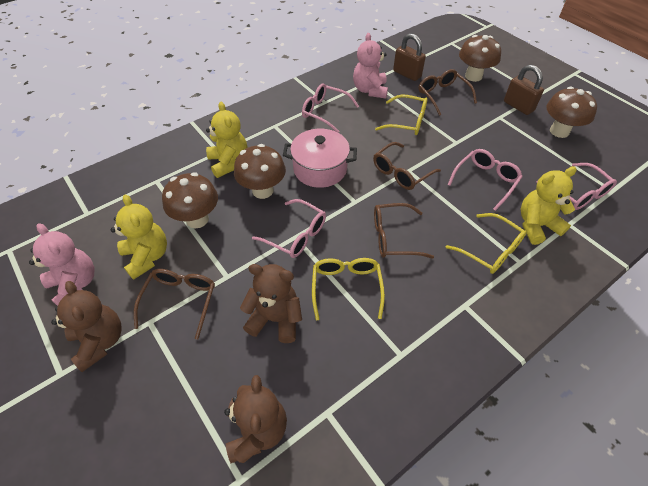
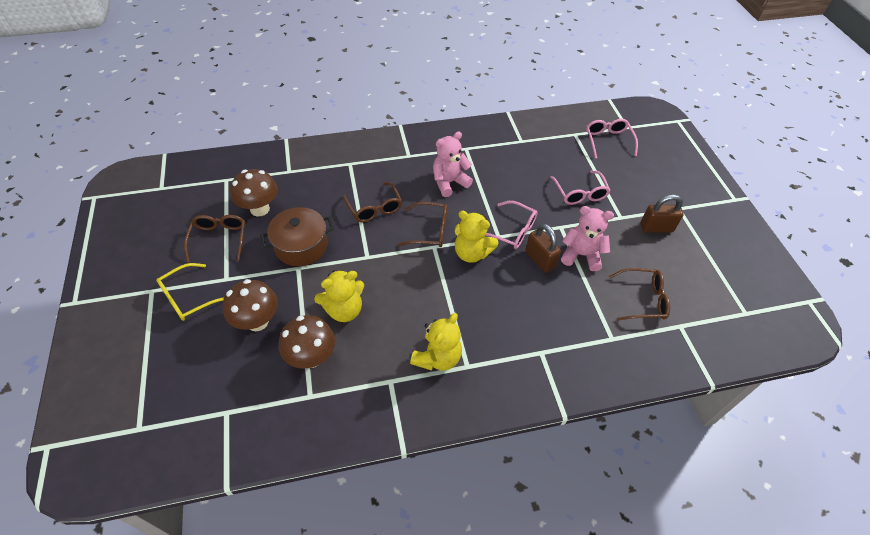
brown mushroom: [162,172,218,228] [234,144,286,199] [459,35,501,82] [546,86,597,138] = 4 -> [223,279,278,331] [230,169,278,216] [279,315,335,369] = 3
brown pot: none = 0 -> [260,207,334,266] = 1
brown teddy bear: [51,281,122,372] [224,375,287,463] [240,264,302,343] = 3 -> none = 0
pink glasses: [252,199,326,258] [302,83,359,133] [448,149,523,211] [536,163,617,210] = 4 -> [485,201,538,249] [550,171,611,205] [586,119,638,159] = 3
pink pot: [283,129,357,188] = 1 -> none = 0
yellow glasses: [312,258,385,320] [375,95,428,135] [446,213,527,274] = 3 -> [156,263,224,321] = 1

